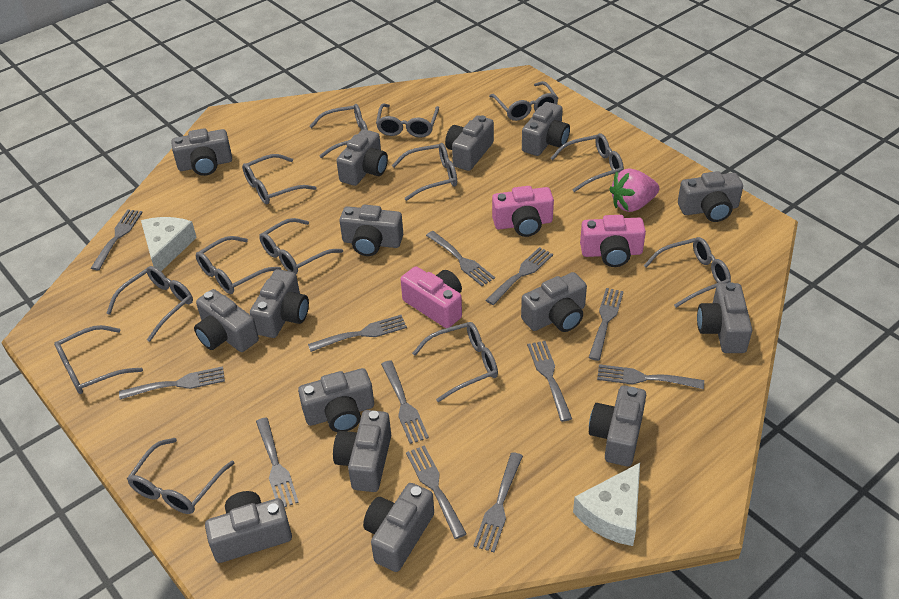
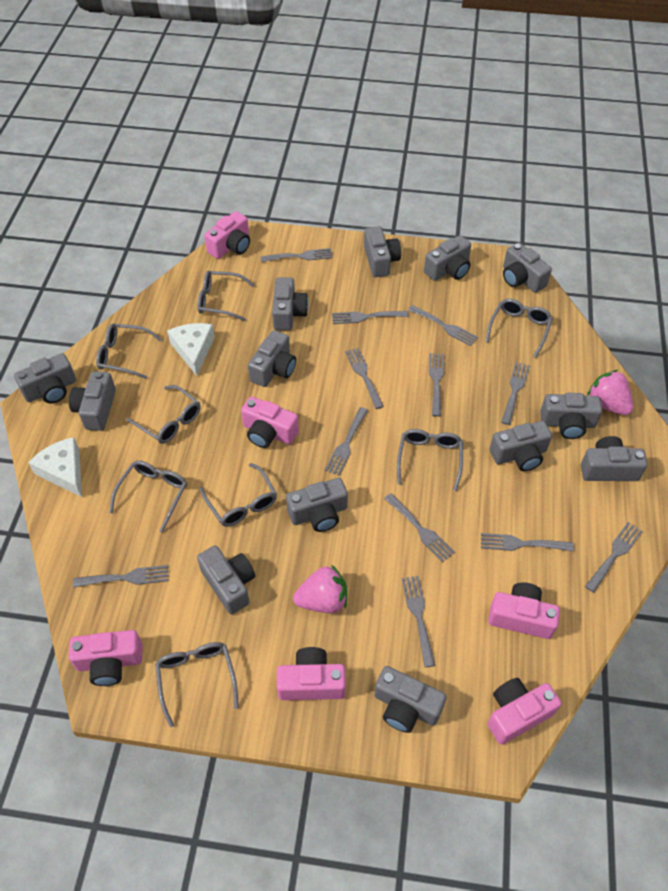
grey camera: [171,128,232,176] [194,289,259,352] [205,491,292,563] [250,269,309,338] [298,368,374,432] [333,410,391,492] [336,129,388,186] [340,205,403,256] [363,483,434,572] [445,115,494,171] [521,272,587,332] [522,102,570,156] [589,385,646,466] [678,171,743,222] [697,282,752,353] = 15 -> [14,353,76,403] [69,371,116,431] [197,546,255,614] [248,330,296,387] [272,277,309,331] [286,478,348,532] [364,226,401,277] [374,666,447,733] [424,235,471,281] [490,421,552,471] [503,243,552,293] [540,393,602,439] [581,436,647,481] = 13
grey glasses: [54,325,143,394] [106,266,193,342] [127,438,234,514] [196,236,281,294] [242,154,317,204] [259,218,343,274] [309,104,368,158] [376,104,439,138] [392,143,457,201] [412,322,498,402] [489,81,558,121] [550,133,624,192] [644,237,731,308] = 13 -> [96,324,162,379] [109,460,187,532] [126,385,201,444] [155,642,239,727] [197,271,254,321] [200,463,277,527] [397,429,463,491] [486,299,553,358] = 8
pink camera: [401,266,462,328] [492,186,554,237] [580,215,646,267] = 3 -> [69,630,142,686] [204,211,250,259] [241,397,299,448] [277,647,346,700] [488,582,560,639] [488,678,561,745] = 6
pink strawberry: [609,168,659,212] = 1 -> [293,565,347,613] [587,370,633,415] = 2

